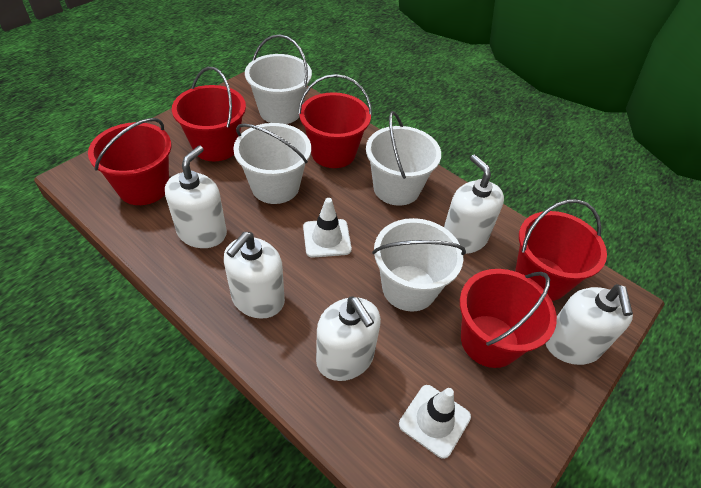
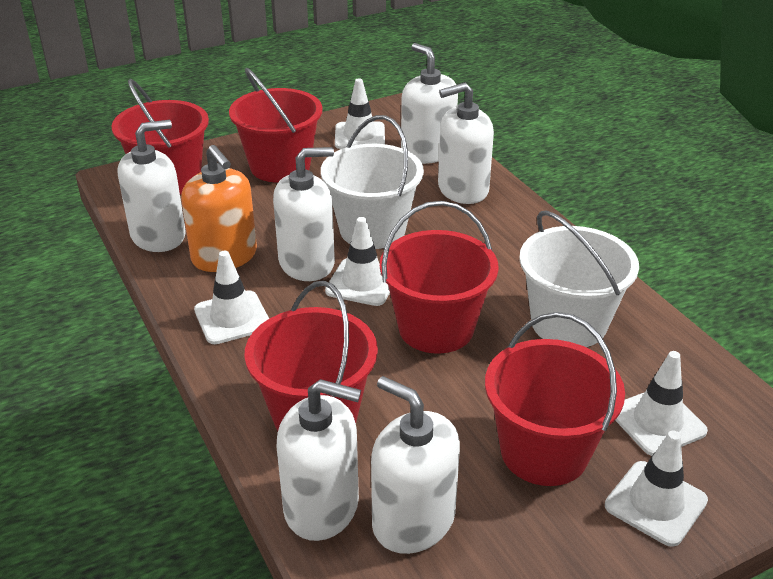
orange soap dispenser: none = 0 -> [181,145,257,272] = 1
white bucket: [233,123,311,204] [245,34,312,124] [366,111,441,206] [372,218,466,311] = 4 -> [321,115,424,249] [519,210,639,347] = 2
white soap dispenser: [165,146,227,248] [224,232,285,319] [316,296,381,381] [444,155,504,254] [545,284,633,365] = 5 -> [118,120,186,252] [273,147,335,281] [277,379,361,541] [371,376,460,554] [401,43,458,164] [438,83,494,204] = 6
white traffic cone: [303,198,352,258] [399,385,471,459] = 2 -> [194,251,269,344] [325,217,390,306] [335,78,385,149] [605,431,708,547] [615,351,708,456] = 5

